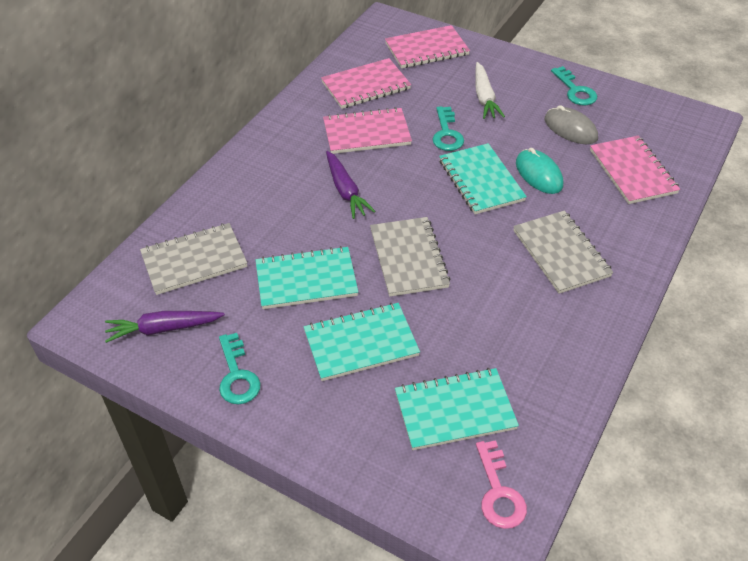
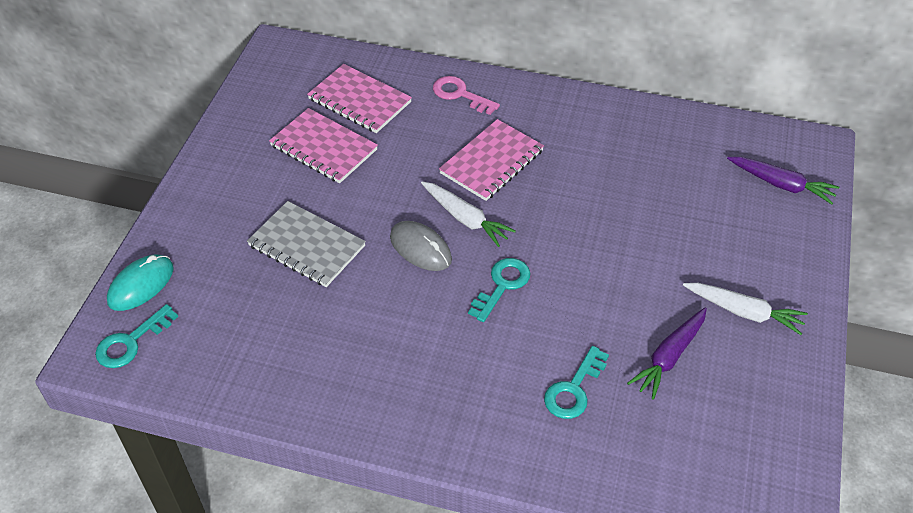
grey notebook: [140,223,247,295] [370,217,451,297] [513,210,613,294] = 3 -> [247,201,366,287] = 1
pink notebook: [321,58,411,109] [323,107,412,154] [385,25,470,68] [590,136,680,204] = 4 -> [269,108,378,183] [307,64,412,133] [439,119,544,201] = 3
turquoise notebook: [255,246,358,309] [304,303,420,381] [395,368,519,450] [439,143,527,214] = 4 -> none = 0
white carrot: [475,62,505,119] = 1 -> [421,181,516,247] [683,283,808,335] = 2

